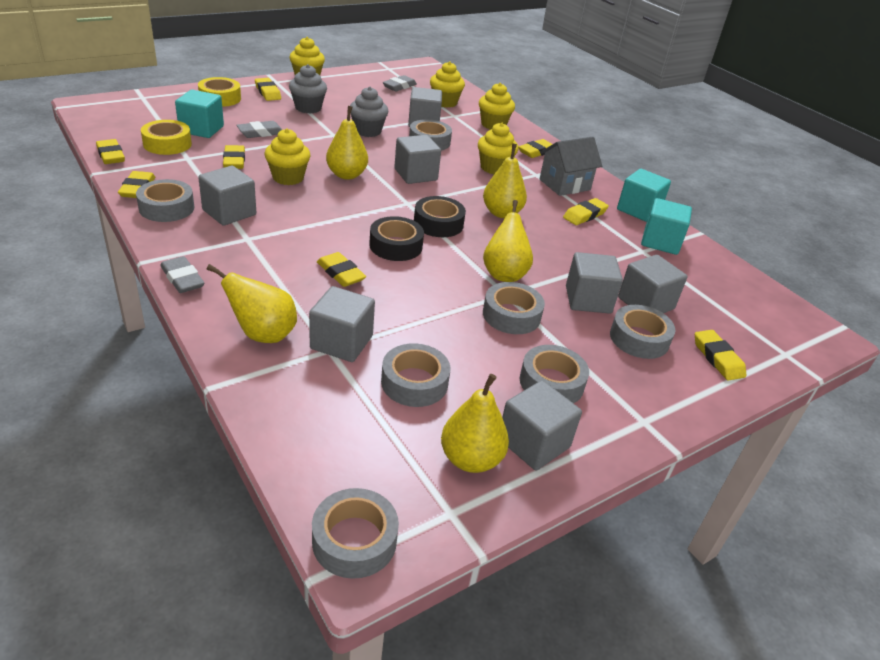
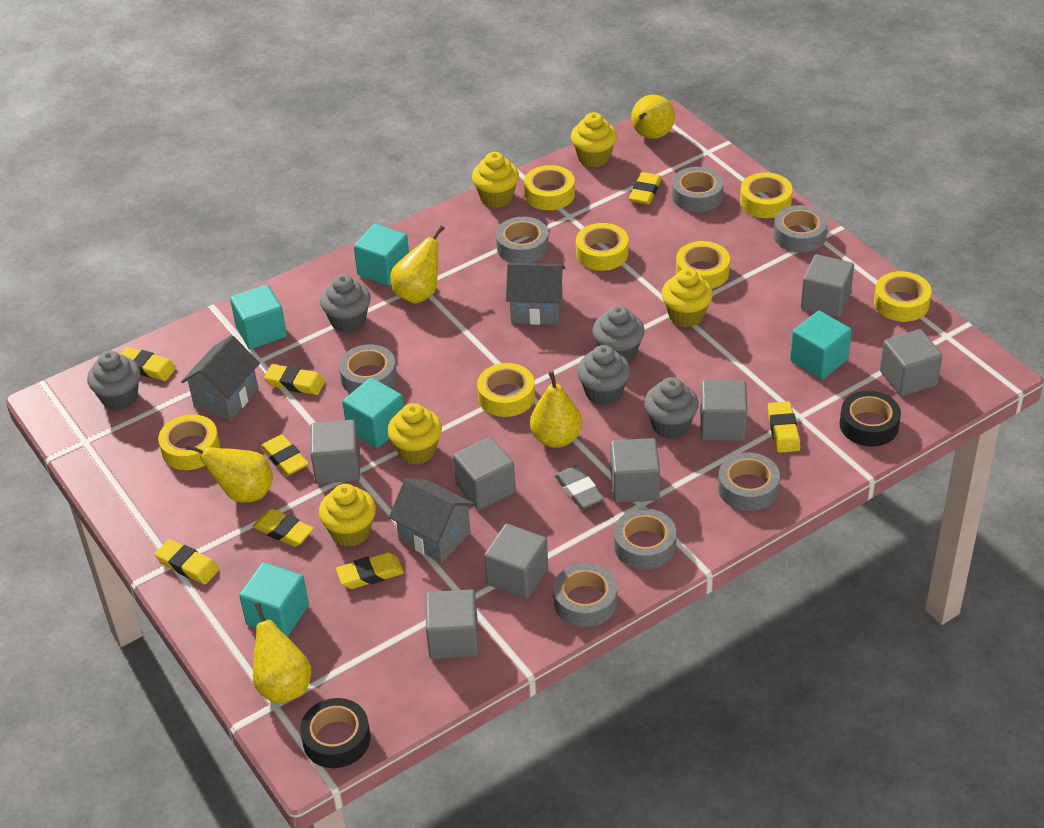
grey cube: [198,166,256,226] [309,286,375,362] [395,135,441,184] [408,87,442,127] [502,380,582,470] [566,252,623,314] [618,255,687,313] = 7 -> [310,420,360,484] [426,589,479,659] [453,437,516,510] [484,524,548,599] [610,438,660,503] [700,380,747,441] [801,254,854,317] [880,329,942,397] = 8
grey cupcake: [289,64,327,114] [350,87,388,137] = 2 -> [87,351,140,410] [320,274,371,333] [577,345,630,406] [592,305,645,363] [644,377,699,439] = 5
grey eraser: [160,256,204,293] [236,121,282,138] [383,75,417,92] = 3 -> [554,465,604,509] = 1
grey house: [540,137,602,196] = 1 -> [181,335,260,420] [389,478,475,563] [506,263,565,325] = 3
turquoise cube: [175,90,224,138] [617,169,671,222] [641,198,692,255] = 3 -> [230,284,287,349] [239,562,309,637] [342,378,404,448] [354,224,409,286] [790,311,852,379] = 5
yellow tape: [141,120,192,155] [198,77,241,107] = 2 -> [158,414,220,470] [477,363,535,417] [524,165,575,210] [576,223,629,271] [676,241,730,289] [740,173,793,218] [874,271,932,322] = 7

